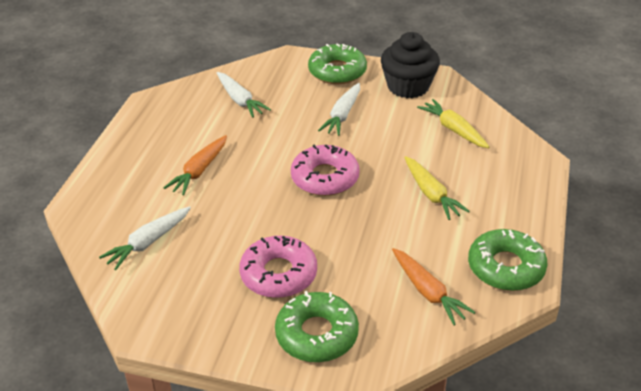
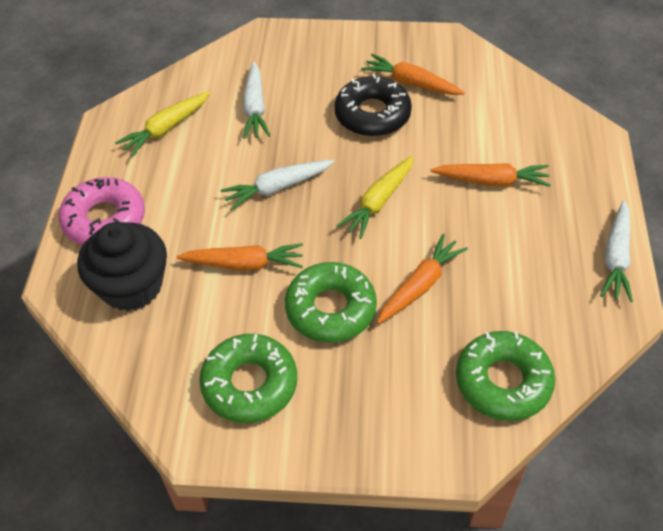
black donut: none = 0 -> [334,74,412,136] = 1
orange carrot: [163,135,227,195] [392,248,475,325] = 2 -> [177,243,303,270] [361,54,465,95] [377,234,468,324] [431,163,551,187] = 4
pink donut: [239,236,317,298] [291,144,360,196] = 2 -> [59,177,145,246] = 1

